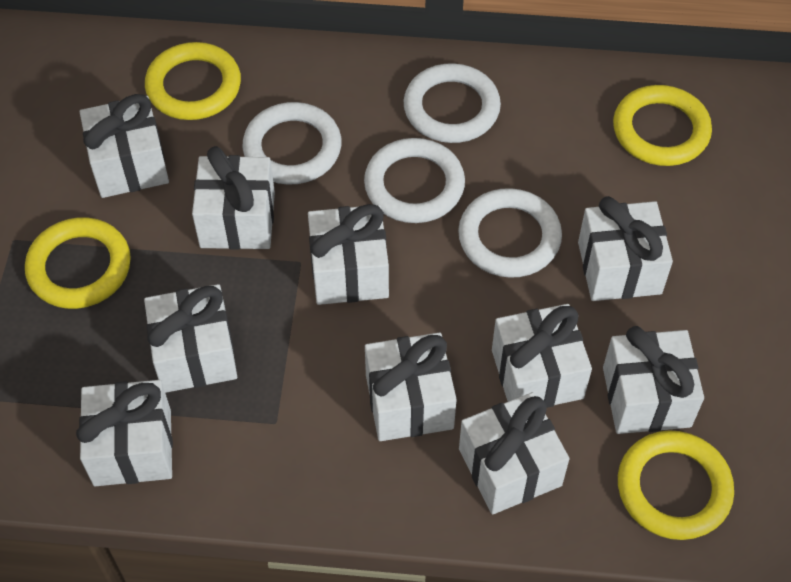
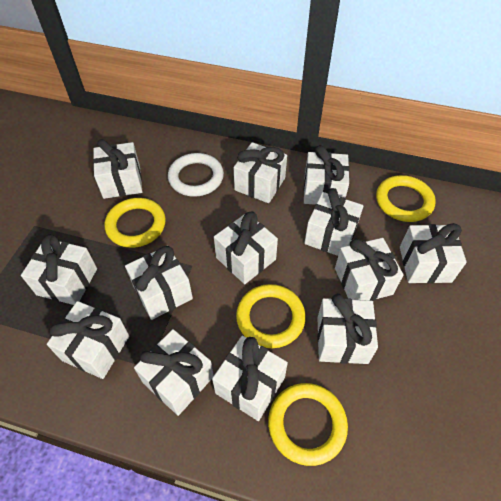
white gift: [76,380,173,486] [80,94,169,198] [144,284,237,393] [192,146,275,250] [308,204,389,305] [365,333,457,441] [459,392,569,515] [492,304,592,408] [578,196,673,301] [603,326,704,434] = 10 -> [21,234,97,305] [47,301,129,379] [93,139,143,199] [125,246,193,320] [134,329,214,416] [212,336,288,421] [214,211,278,284] [234,142,287,203] [304,145,350,205] [304,188,364,256] [317,294,378,364] [335,238,404,301] [400,223,467,284] = 13
white ring: [242,102,342,184] [364,138,465,223] [404,63,501,143] [458,188,562,278] = 4 -> [168,153,224,197] = 1

